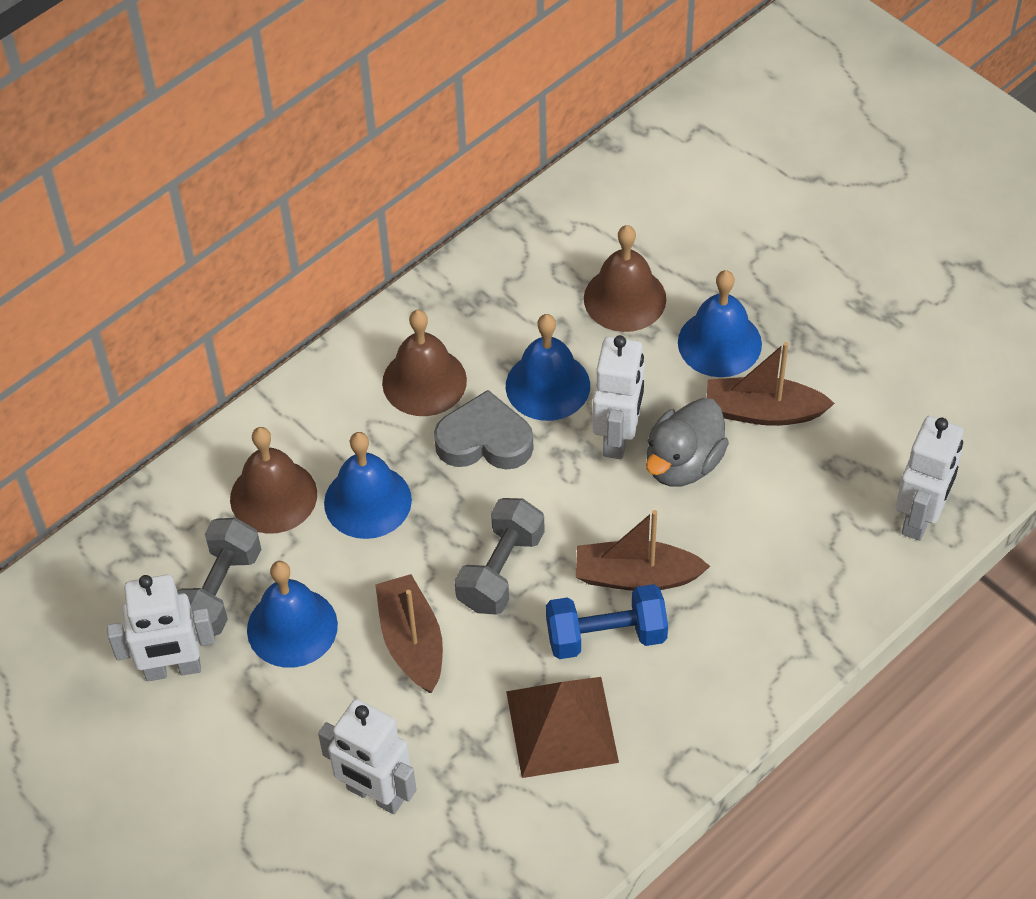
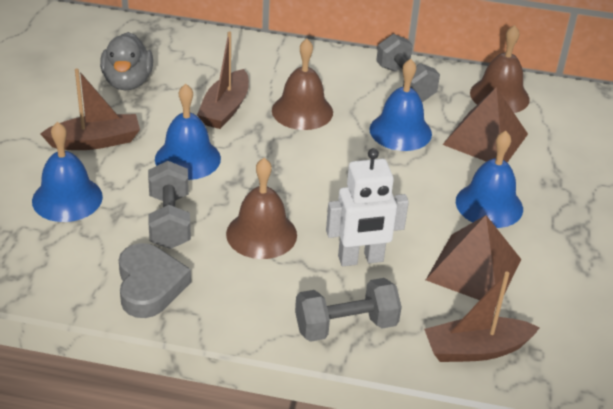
blue dumbbell: [546,584,668,659] = 1 -> none = 0
brown pyramid: [506,677,619,778] = 1 -> [426,215,521,306] [442,87,528,163] = 2
grey dumbbell: [177,518,261,636] [454,498,545,615] = 2 -> [148,161,191,249] [295,278,402,342] [376,34,440,102] = 3
white robot: [107,575,215,681] [318,699,416,814] [592,335,645,459] [896,416,964,541] = 4 -> [326,148,409,266] = 1

